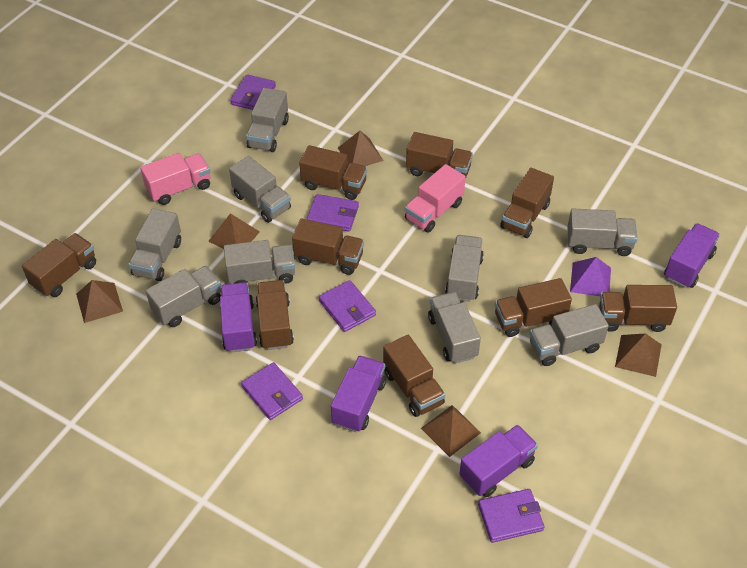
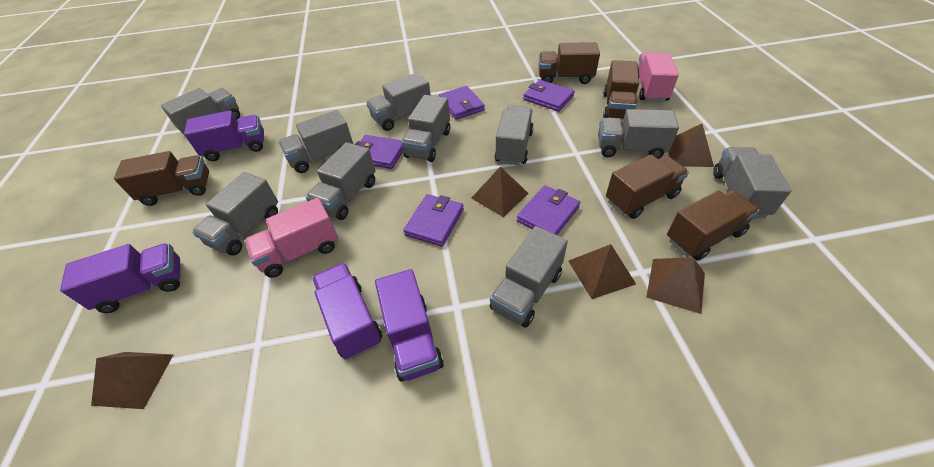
brown truck: [22,233,96,297] [256,280,294,350] [292,218,364,275] [299,145,367,200] [383,335,445,417] [406,132,473,179] [495,278,572,337] [500,168,554,238] [599,285,677,332] = 9 -> [114,151,209,206] [539,42,600,84] [603,60,639,120] [606,155,689,219] [667,190,760,261] = 5
grey truck: [128,208,181,281] [146,266,221,327] [224,240,295,284] [229,156,291,223] [246,88,289,152] [428,292,481,363] [445,235,484,302] [530,304,609,366] [567,208,638,256] = 9 -> [161,88,240,135] [192,172,278,255] [278,110,353,173] [306,142,376,220] [366,73,431,131] [401,95,450,162] [490,226,568,328] [494,106,534,165] [598,109,679,159] [713,147,791,218] = 10
purple pyramid: [570,257,611,296] = 1 -> none = 0

